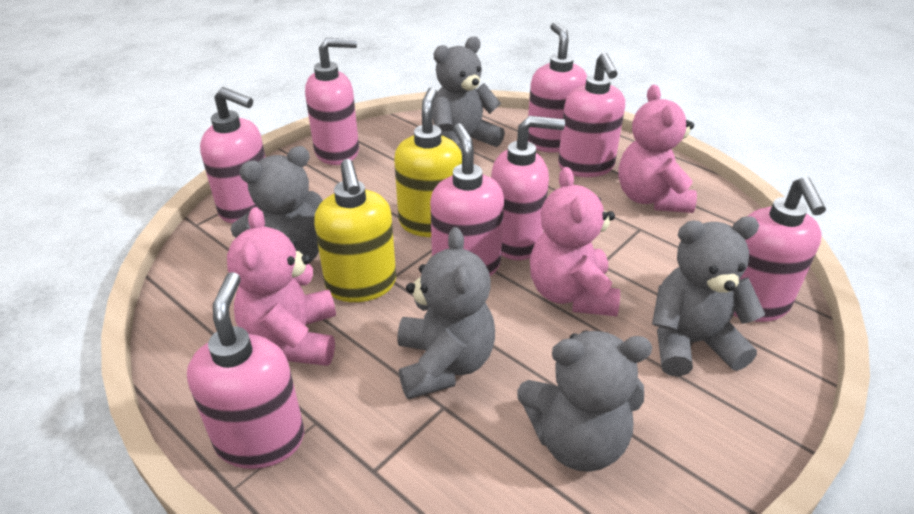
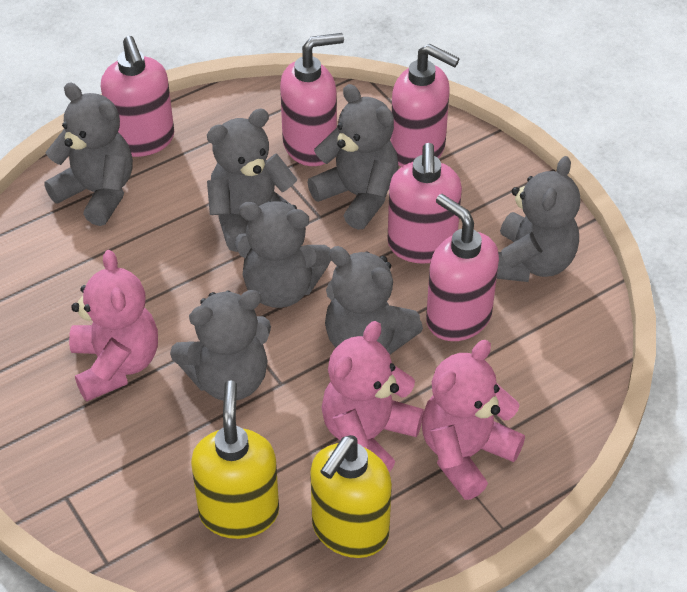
grey teddy bear: [231,146,323,261] [397,227,495,399] [432,36,505,153] [517,330,652,472] [652,216,765,377] = 5 -> [44,83,133,226] [170,290,271,401] [207,109,297,252] [234,201,331,308] [307,84,399,230] [325,246,423,354] [497,156,581,282] = 7
pink soap dispenser: [187,272,304,469] [200,87,265,223] [305,38,359,165] [430,123,504,276] [491,116,565,260] [528,22,587,153] [558,52,625,177] [733,177,826,322] = 8 -> [101,36,174,157] [280,33,344,166] [387,143,462,264] [391,43,459,167] [426,194,499,341] = 5

